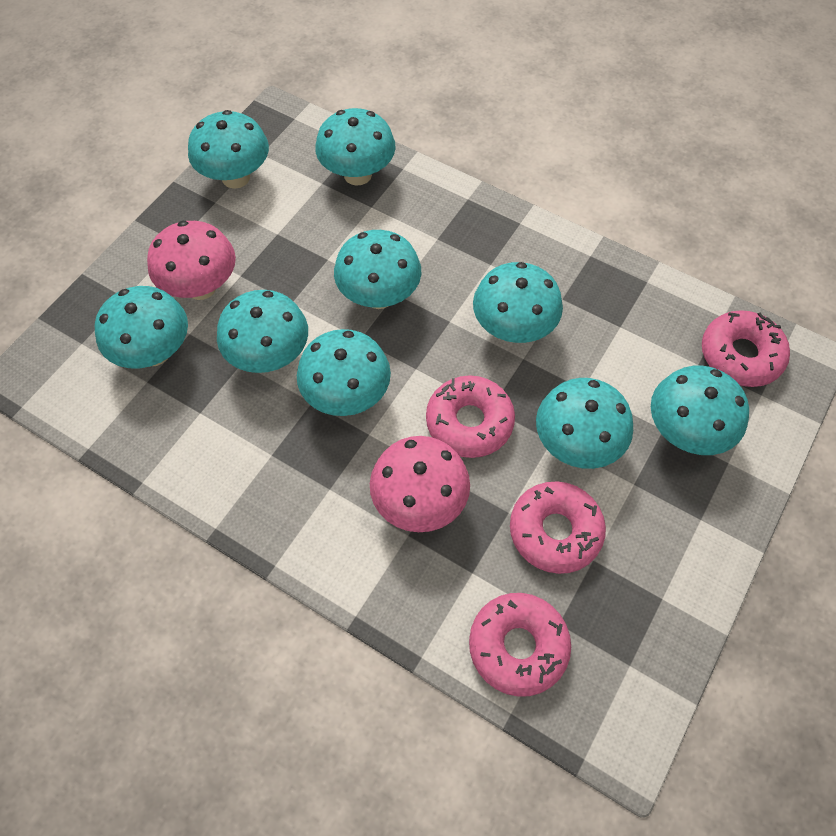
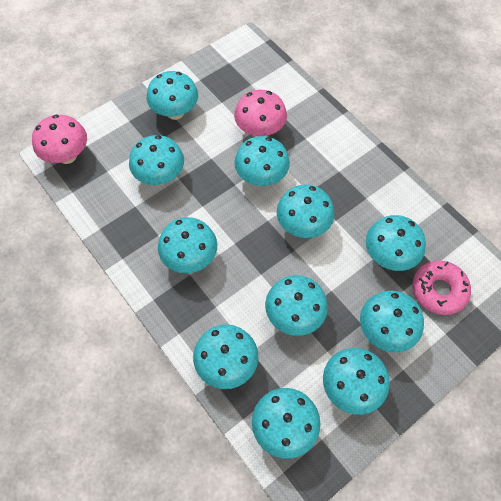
pink donut: [426,375,515,458] [469,593,571,697] [510,481,606,574] [702,310,790,387] = 4 -> [413,261,471,315] = 1
turquoise mushroom: [95,286,188,368] [188,110,269,189] [217,290,308,373] [297,329,391,416] [315,108,396,186] [334,230,421,309] [473,262,563,343] [536,378,633,469] [651,366,749,455] = 9 -> [129,135,184,185] [147,71,198,120] [158,217,217,273] [193,325,258,389] [234,136,290,186] [252,388,320,459] [265,275,328,336] [277,185,334,238] [323,348,390,415] [360,291,424,353] [366,215,426,271] = 11

